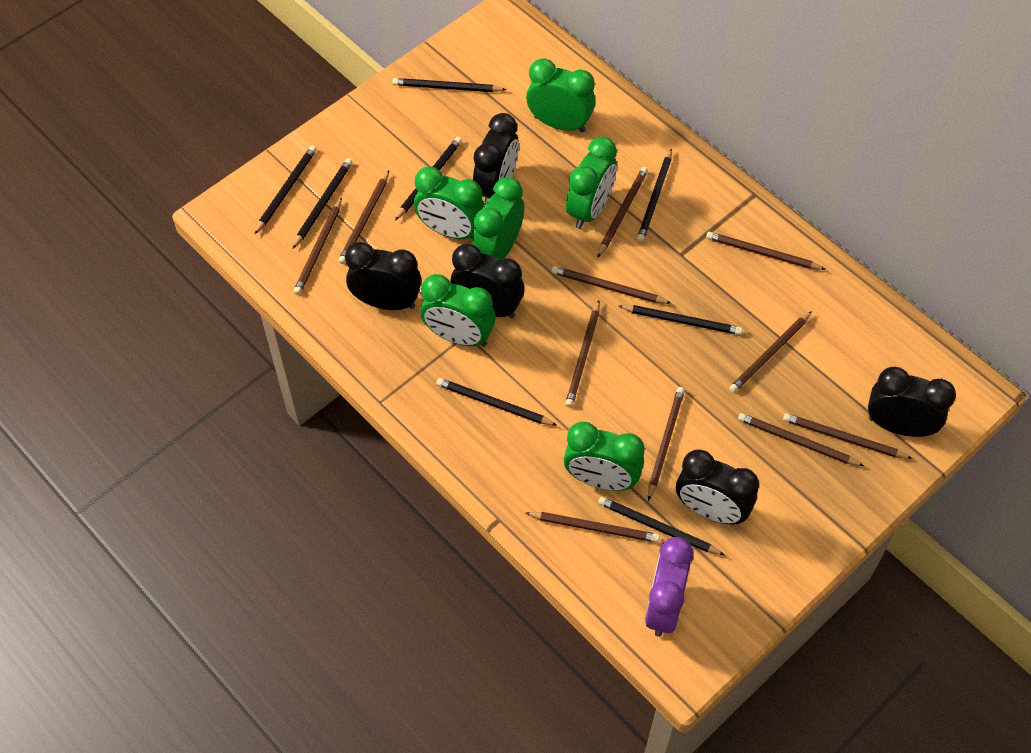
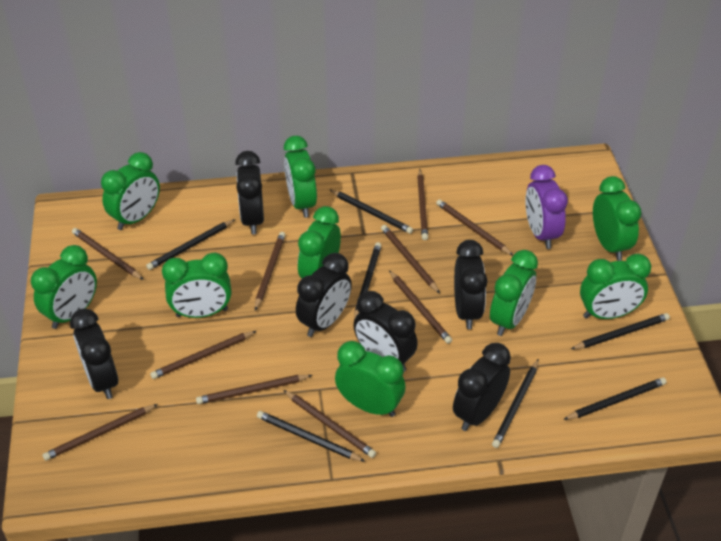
black clock: [345,242,421,310] [450,243,525,318] [473,113,519,204] [676,450,759,525] [868,367,956,437] = 5 -> [70,308,118,399] [235,151,264,234] [296,253,352,337] [354,291,418,372] [453,343,511,431] [454,240,487,329] = 6
black pencil: [254,145,317,235] [292,158,353,249] [392,78,507,92] [395,137,462,220] [436,378,557,426] [598,497,724,555] [619,305,743,335] [637,148,672,242] = 8 -> [146,219,235,270] [257,411,365,462] [329,189,413,234] [354,242,382,320] [492,359,539,448] [563,377,667,420] [571,313,670,349] = 7
brown pencil: [293,197,342,295] [338,170,389,264] [525,512,660,543] [551,266,671,304] [565,300,600,407] [597,167,648,258] [648,387,685,501] [706,232,826,270] [729,311,812,393] [738,413,864,466] [783,413,913,459] = 11 -> [42,404,158,461] [72,228,144,280] [150,331,256,379] [196,375,312,404] [255,232,285,310] [284,390,376,458] [381,225,440,293] [389,270,452,344] [417,169,428,240] [436,199,513,255] = 10
green clock: [414,166,485,240] [420,274,496,347] [472,177,525,260] [526,58,595,132] [564,422,645,491] [566,137,617,229] = 6 -> [31,245,97,329] [101,152,160,230] [162,252,231,318] [284,136,317,218] [298,206,341,278] [335,341,405,417] [490,250,538,336] [580,254,651,319] [593,176,642,261] = 9

